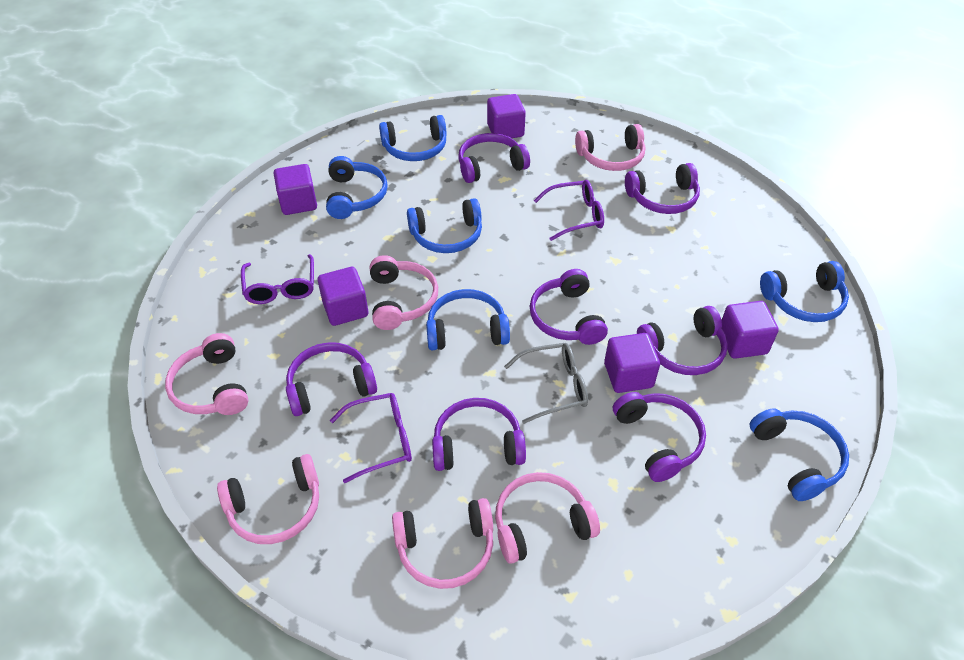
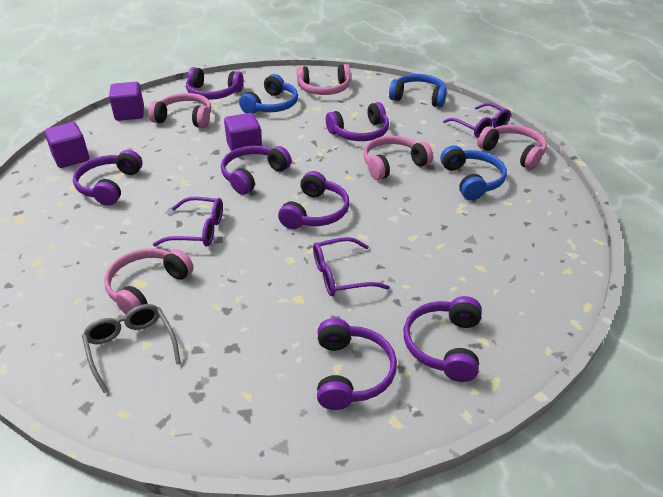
blue headphones: [326,156,388,219] [379,115,447,161] [407,198,482,253] [426,289,510,350] [750,408,849,501] [760,261,849,322] = 6 -> [239,74,298,114] [389,74,447,108] [440,145,507,200] = 3
pink headphones: [165,333,248,415] [217,454,319,544] [370,255,438,330] [392,498,493,589] [495,472,600,564] [575,124,645,171] = 6 -> [104,248,194,314] [148,93,211,128] [297,64,351,95] [363,136,433,180] [477,125,547,170] = 5
purple cube: [274,164,317,215] [317,267,368,326] [487,94,526,138] [604,333,660,393] [722,301,779,359] = 5 -> [45,122,89,168] [109,82,144,121] [224,113,262,151] = 3

